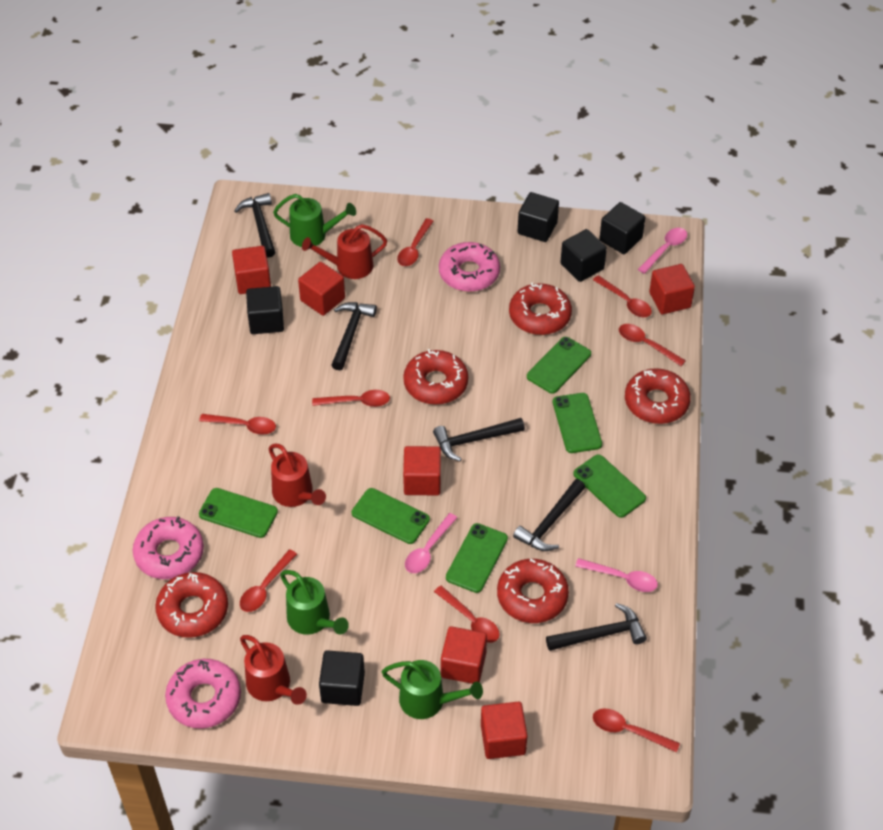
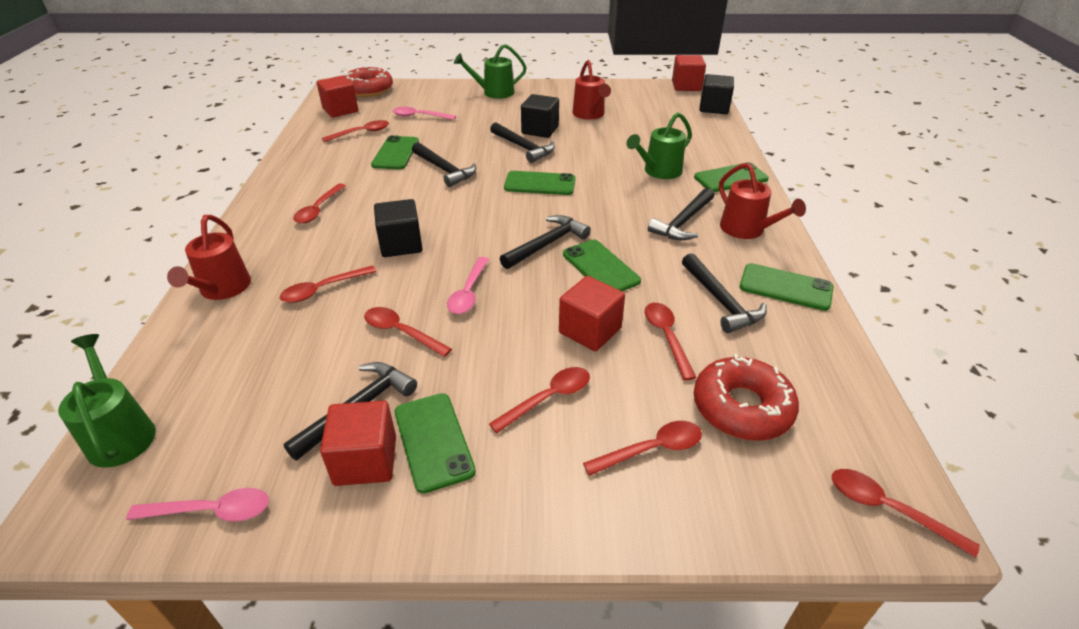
black cube: [246,286,284,334] [319,650,365,706] [518,192,559,242] [560,229,607,282] [599,202,645,254] = 5 -> [374,199,422,257] [521,94,559,138] [699,74,734,114] = 3
black hammer: [234,193,275,258] [331,302,377,370] [433,418,525,461] [513,479,585,551] [546,603,647,651] = 5 -> [283,362,417,461] [412,142,476,187] [490,122,555,163] [500,215,591,269] [648,188,714,240] [682,253,767,333] = 6
pink donut: [133,516,204,579] [165,659,241,728] [439,242,500,292] = 3 -> none = 0
red cube: [232,246,271,294] [298,262,345,316] [403,446,441,495] [441,626,487,684] [481,702,528,759] [649,264,695,314] = 6 -> [317,76,358,118] [320,401,396,486] [559,276,625,351] [672,55,706,91] = 4
red donut: [155,572,228,638] [403,349,468,405] [497,559,569,623] [509,282,572,335] [625,368,691,424] = 5 -> [344,66,393,97] [694,354,799,441] = 2

